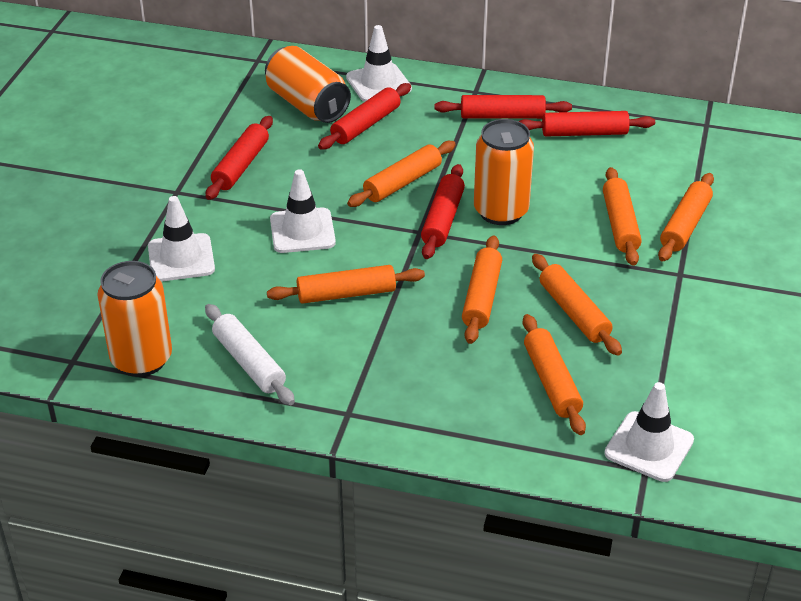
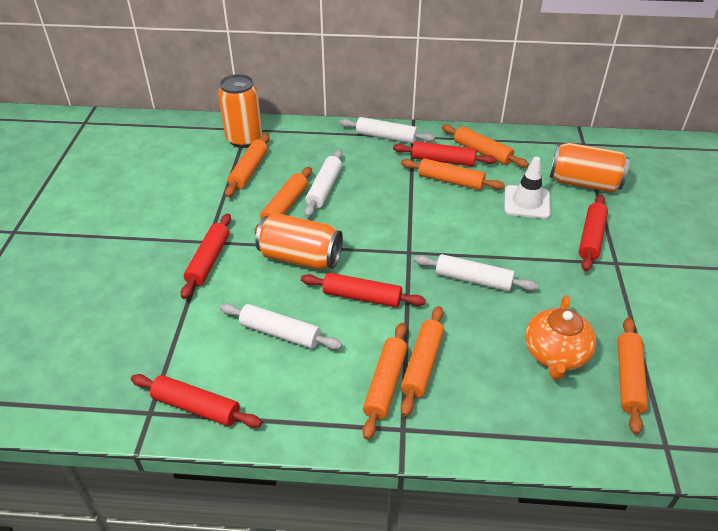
orange teapot: none = 0 -> [525,295,596,380] = 1
white rolling pin: [205,304,295,405] = 1 -> [220,303,342,350] [304,150,343,217] [339,117,435,144] [414,254,538,291] = 4
white traffic cone: [148,196,215,282] [270,169,336,253] [346,25,412,102] [604,382,694,482] = 4 -> [504,157,551,219] = 1

